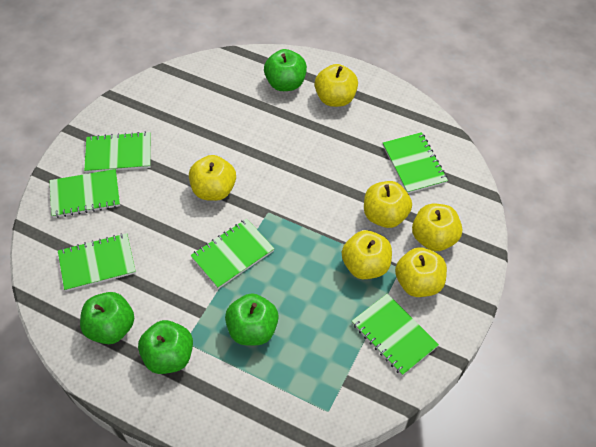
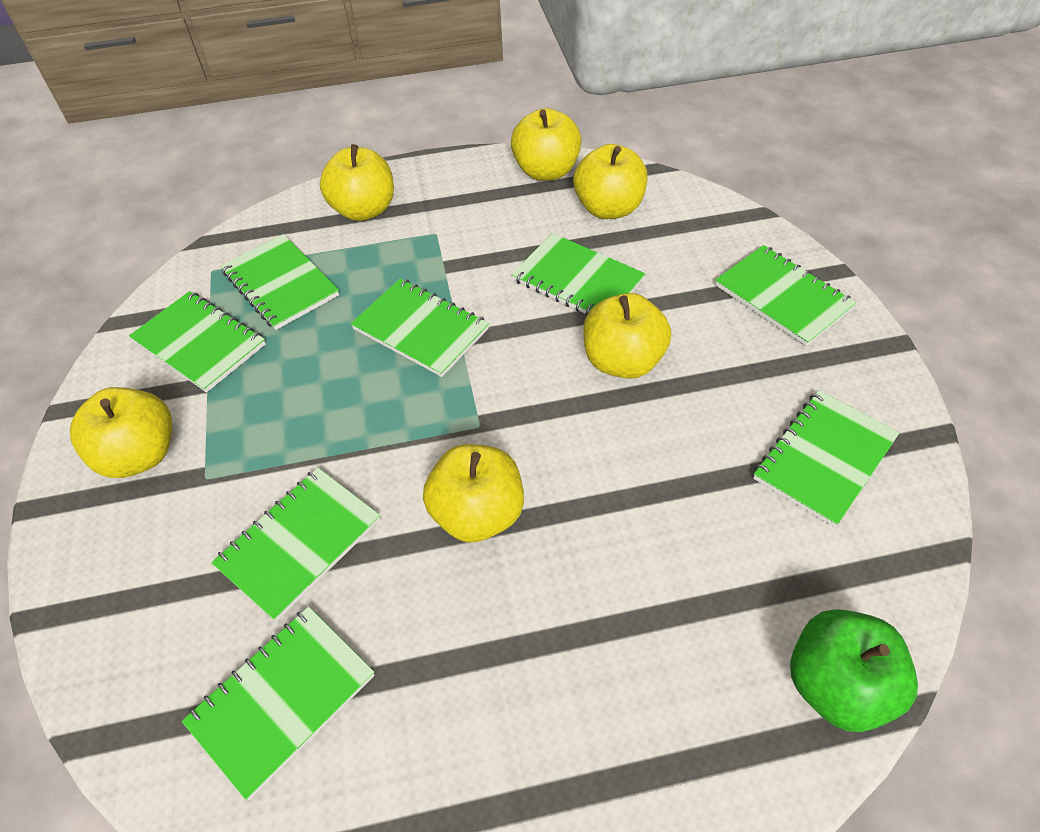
green apple: [80,292,134,344] [138,320,193,374] [225,293,279,346] [264,49,307,91] = 4 -> [790,609,918,732] = 1
green notebook: [50,169,120,218] [58,233,136,291] [84,131,151,173] [190,219,275,289] [352,293,439,376] [383,132,448,194] = 6 -> [129,291,266,393] [182,606,375,800] [211,468,380,621] [221,234,339,330] [351,278,489,377] [511,233,645,316] [715,245,856,346] [753,390,899,527] = 8

